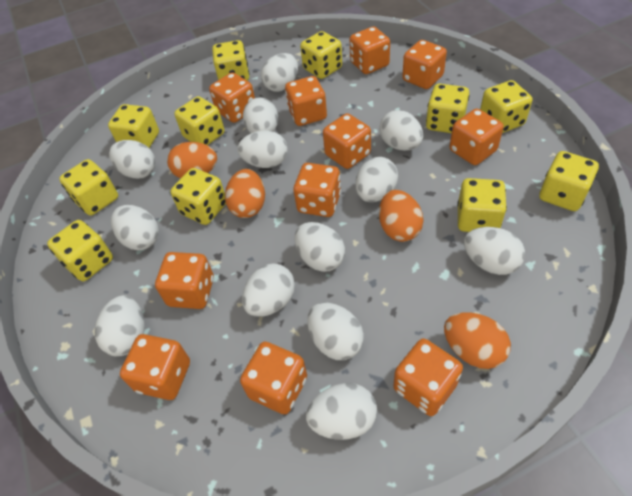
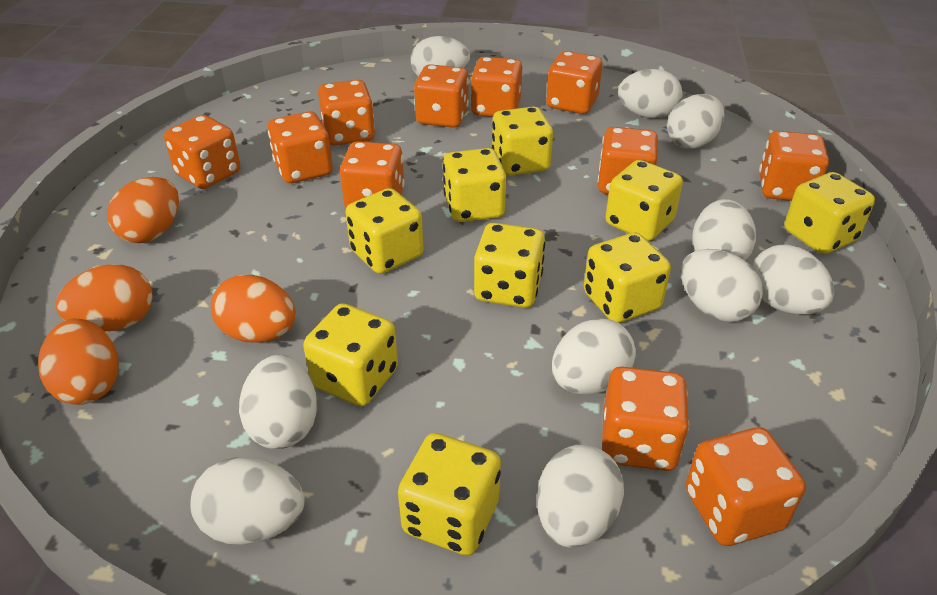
white egg: [94,295,145,357] [109,140,155,179] [111,205,159,251] [237,130,288,168] [242,263,295,317] [243,98,278,133] [261,53,298,92] [295,222,345,272] [306,383,377,440] [307,303,364,360] [355,157,398,202] [379,110,423,151] [464,227,525,275] = 13 -> [190,457,305,544] [239,355,317,449] [411,36,470,77] [537,445,624,548] [552,318,636,395] [618,69,683,118] [667,94,724,149] [681,249,763,322] [692,199,756,261] [752,245,834,314] = 10
yellow dice: [47,220,113,281] [59,159,118,215] [108,104,159,148] [170,168,226,225] [174,96,225,145] [212,40,249,81] [300,31,342,79] [426,84,470,133] [457,178,507,232] [480,80,532,133] [539,151,599,211] = 11 -> [303,303,398,406] [346,188,423,274] [398,433,501,556] [443,148,506,222] [474,223,545,308] [492,106,553,176] [584,233,671,323] [606,160,683,241] [784,172,875,254] = 9

